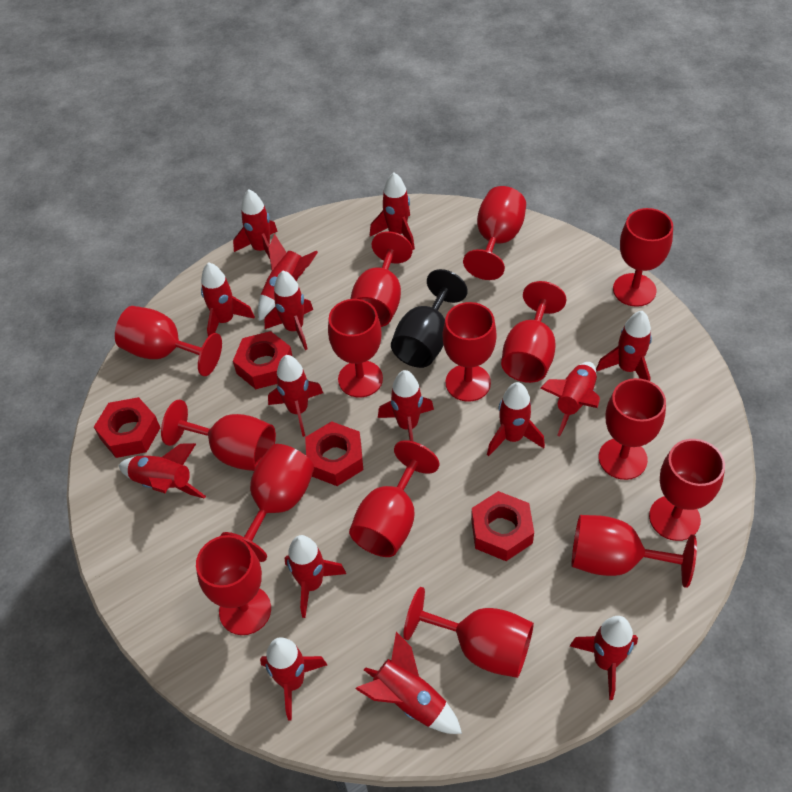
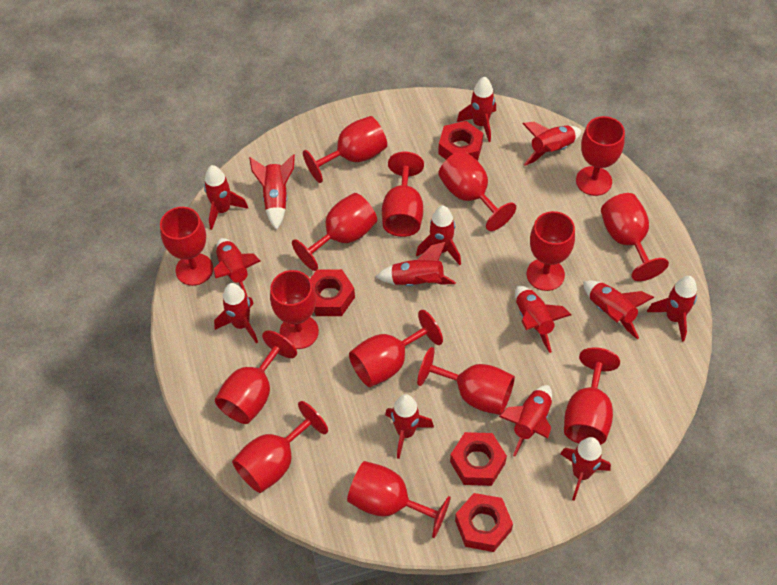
black goblet: [391,269,468,368] = 1 -> none = 0
red rocket: [118,443,206,499] [201,262,255,337] [233,189,278,259] [258,234,318,321] [260,637,327,720] [265,271,313,350] [268,355,323,437] [284,535,346,618] [356,632,462,734] [370,173,415,250] [378,370,434,442] [487,382,545,456] [540,362,600,437] [570,616,638,700] [596,311,652,381] = 15 -> [204,165,248,230] [213,238,261,297] [214,283,258,344] [249,154,295,230] [376,242,456,286] [385,394,434,459] [416,205,461,265] [457,76,496,142] [499,385,552,456] [515,286,572,353] [523,122,582,166] [560,437,611,501] [583,280,654,339] [647,276,697,342] = 14

